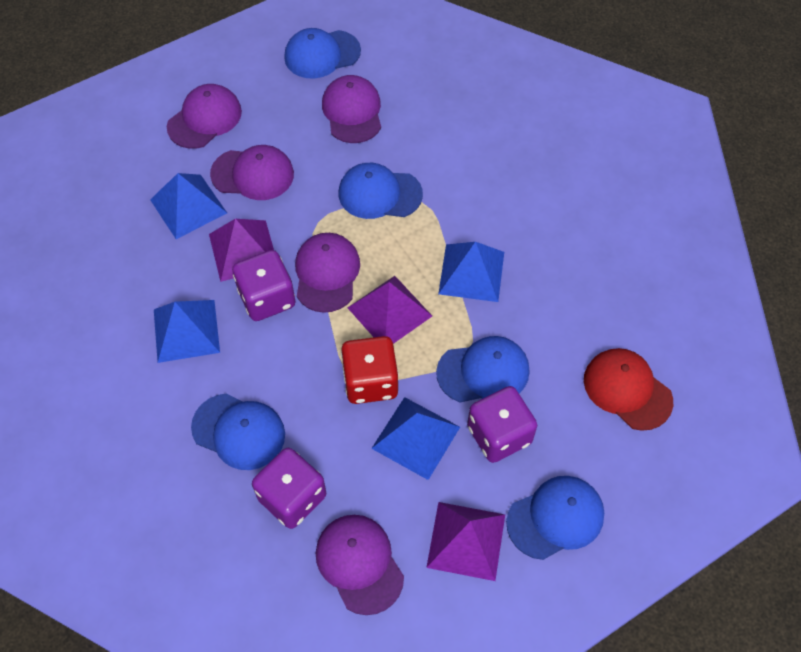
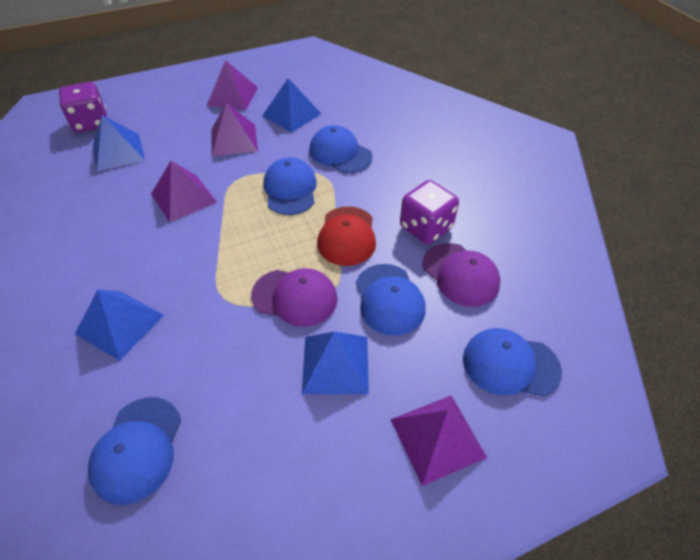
purple cap: [167,84,242,149] [210,145,294,200] [295,233,360,313] [316,515,404,615] [322,75,381,143] = 5 -> [251,268,338,327] [422,243,501,307] = 2
purple dice: [232,250,295,321] [252,448,326,529] [467,386,537,463] = 3 -> [59,82,107,132] [400,180,459,244] = 2
purple pyramid: [209,219,274,282] [348,276,432,344] [426,502,505,581] = 3 -> [151,161,217,222] [207,60,258,110] [211,103,258,156] [390,395,487,486] = 4
red dice: [341,336,399,404] = 1 -> none = 0

